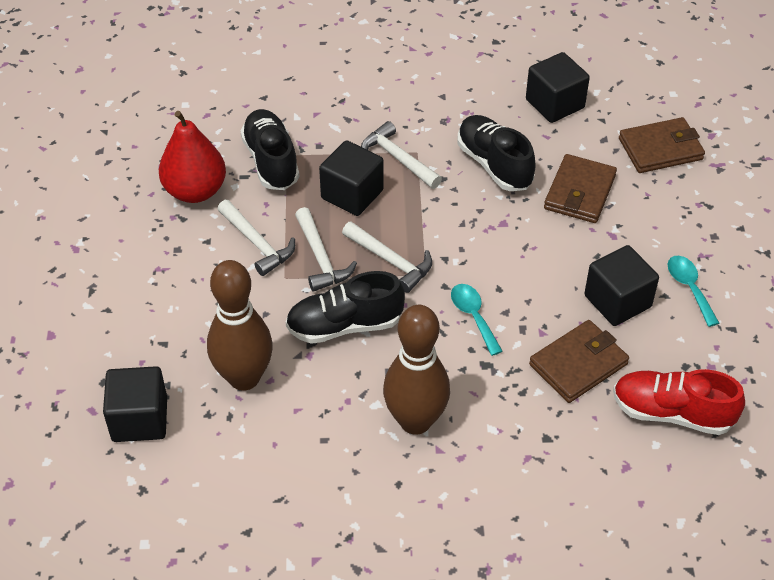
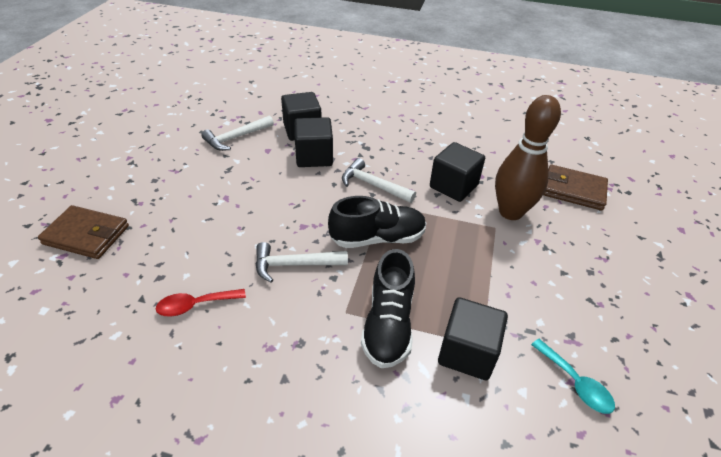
black shoe: [240,109,300,190] [286,271,405,344] [458,115,536,191] = 3 -> [328,196,426,248] [361,249,415,368] = 2
brown bowling pin: [207,260,273,391] [383,305,450,435] = 2 -> [495,95,561,220] = 1
brown wallet: [529,320,629,403] [544,154,617,223] [619,117,705,173] = 3 -> [38,205,129,259] [543,165,608,210] = 2
red pear: [159,111,226,203] = 1 -> none = 0
red shoe: [613,369,745,435] = 1 -> none = 0
red spoon: none = 0 -> [156,289,246,317] = 1
turquoise spoon: [451,284,503,356] [667,256,719,327] = 2 -> [531,339,615,414] = 1
white hammer: [217,200,295,276] [295,207,357,292] [342,222,432,293] [361,121,442,189] = 4 -> [201,115,274,151] [255,242,348,283] [342,158,416,203] = 3

